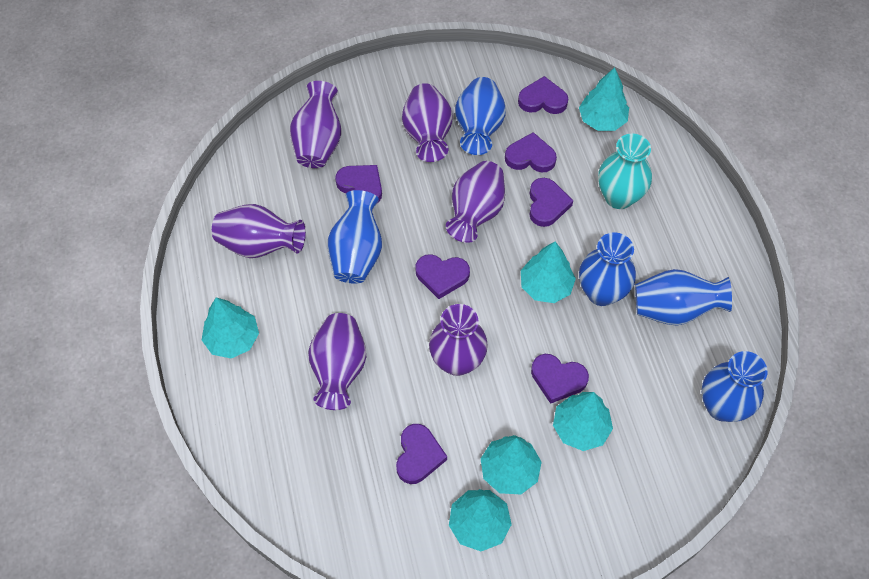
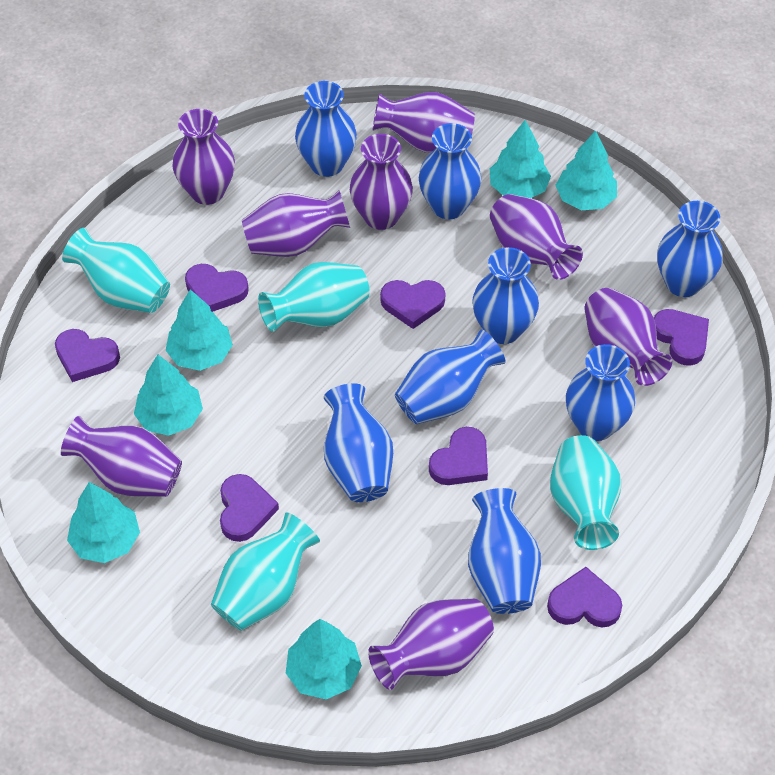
blue vase: [328,190,382,284] [455,77,506,155] [579,232,636,306] [635,269,732,325] [702,351,768,422] = 5 -> [295,81,357,177] [324,383,393,502] [395,329,506,424] [419,123,481,219] [468,488,541,614] [472,247,539,344] [566,344,635,441] [657,201,723,297] = 8
purple vase: [212,204,306,258] [290,81,341,168] [308,313,366,410] [402,83,453,162] [429,304,488,376] [446,161,505,243] = 6 -> [61,416,182,497] [172,109,235,205] [242,190,350,257] [350,134,413,230] [368,599,494,690] [372,92,475,153] [490,194,583,280] [585,288,672,386] = 8
turquoise vase: [598,134,652,209] = 1 -> [62,228,170,313] [211,512,320,631] [258,262,370,332] [550,435,621,550] = 4

